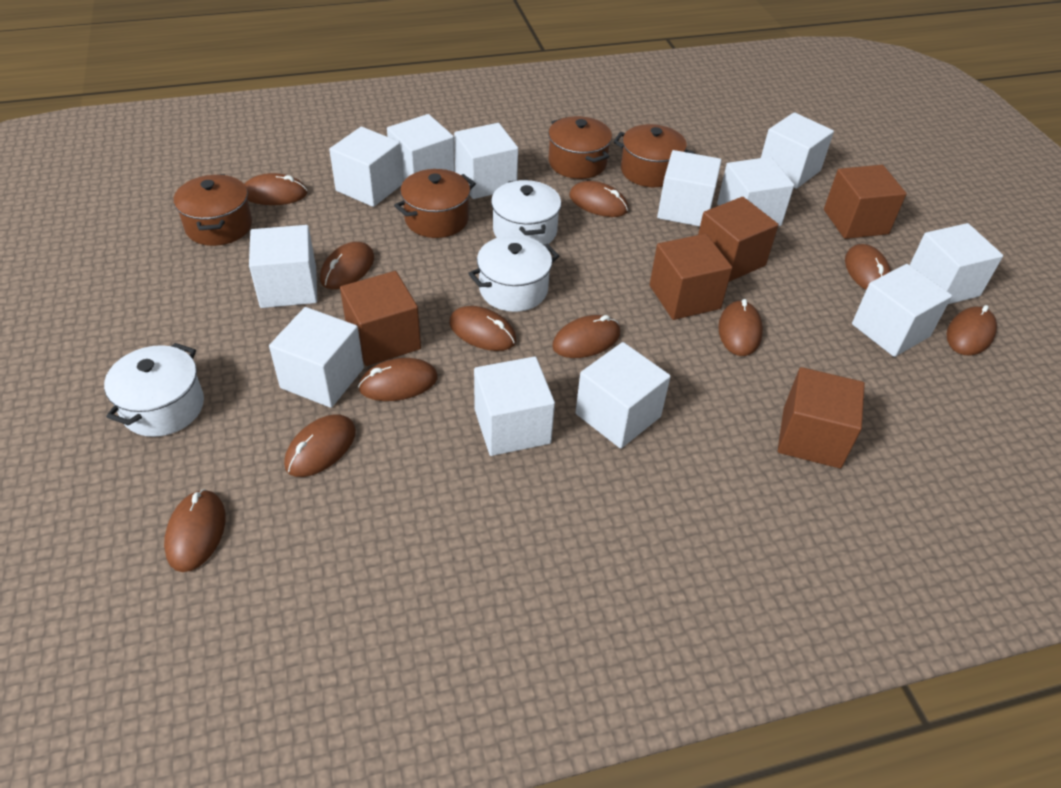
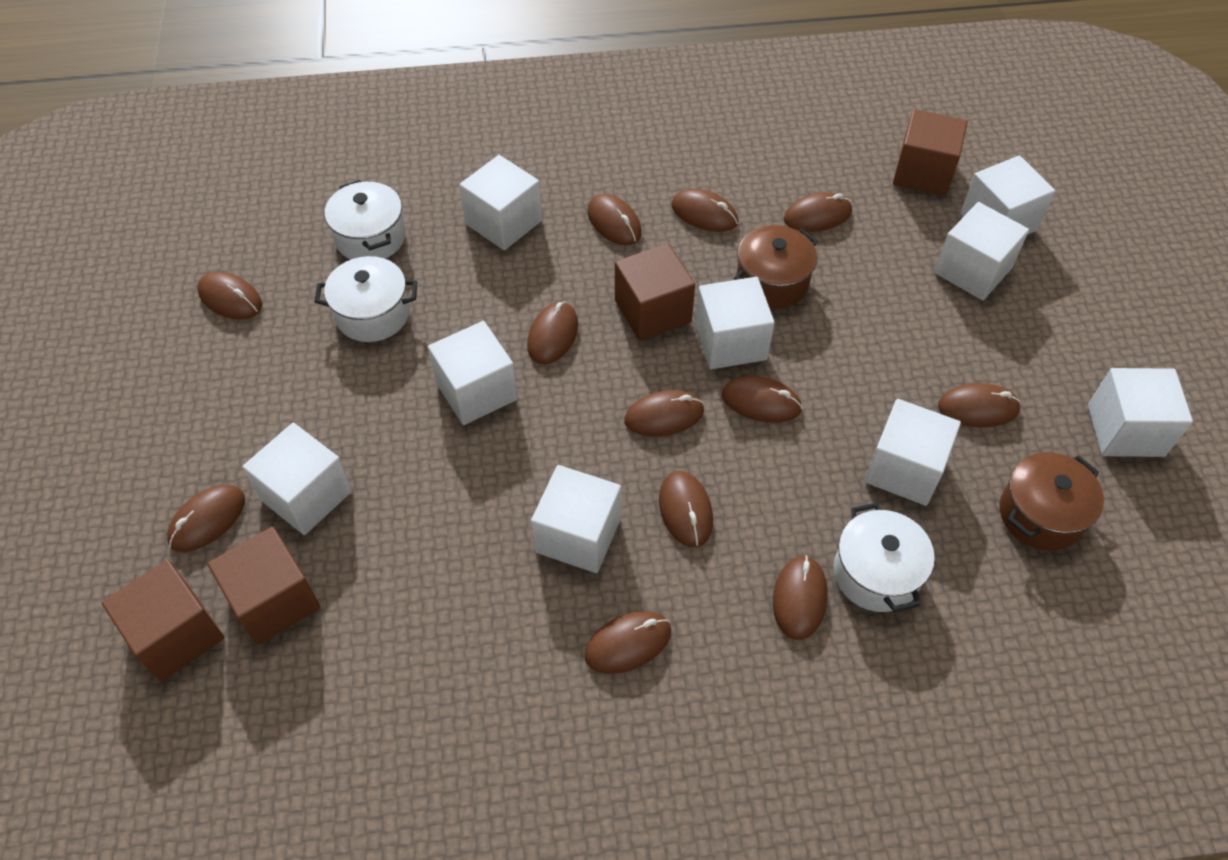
brown cube: [340,271,421,366] [650,234,732,320] [698,197,779,282] [778,367,865,468] [824,165,907,239] = 5 -> [102,560,224,681] [207,527,321,645] [615,243,695,341] [893,109,968,196] = 4
brown mouse: [164,489,225,572] [244,173,307,205] [284,414,356,477] [320,242,374,289] [358,358,438,401] [449,306,516,351] [552,315,620,358] [569,181,628,217] [718,299,763,356] [845,244,891,290] [946,305,997,355] = 11 -> [167,485,245,552] [197,272,262,320] [527,302,578,365] [584,611,671,674] [587,194,642,245] [624,390,704,437] [659,471,713,547] [671,189,738,232] [722,376,803,423] [773,555,828,640] [784,192,852,232] [938,383,1021,427] = 12
brown pot: [174,174,252,246] [394,169,476,238] [548,116,612,179] [613,124,695,187] = 4 -> [734,225,818,309] [1000,452,1104,551] = 2
white cube: [249,225,317,308] [269,307,364,408] [329,127,403,207] [387,114,455,181] [454,123,518,199] [474,356,555,456] [575,342,671,449] [657,150,722,227] [717,157,794,226] [761,112,834,189] [852,264,952,357] [910,223,1003,304] = 12 -> [242,423,352,535] [428,321,518,425] [459,155,542,250] [531,465,621,573] [695,277,775,369] [864,399,961,506] [934,202,1029,300] [960,156,1055,235] [1088,368,1193,457] = 9

